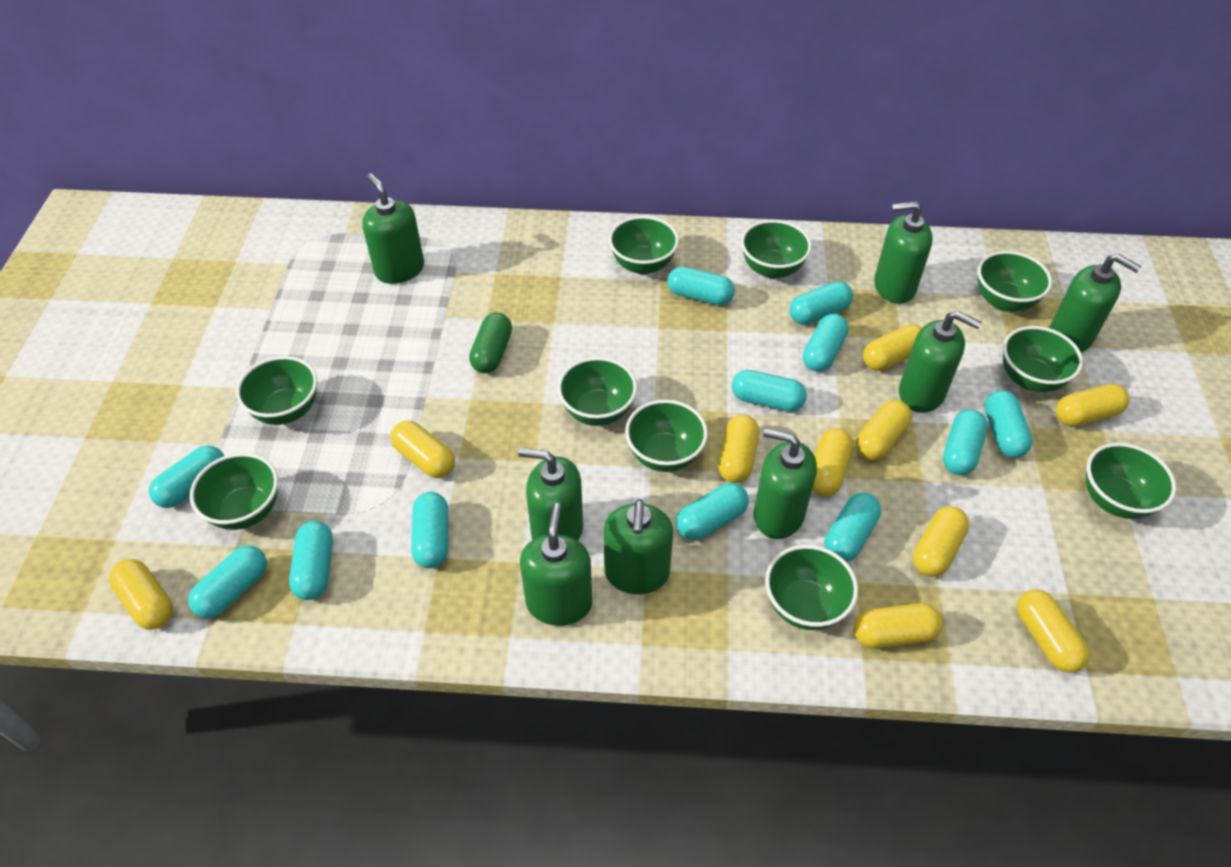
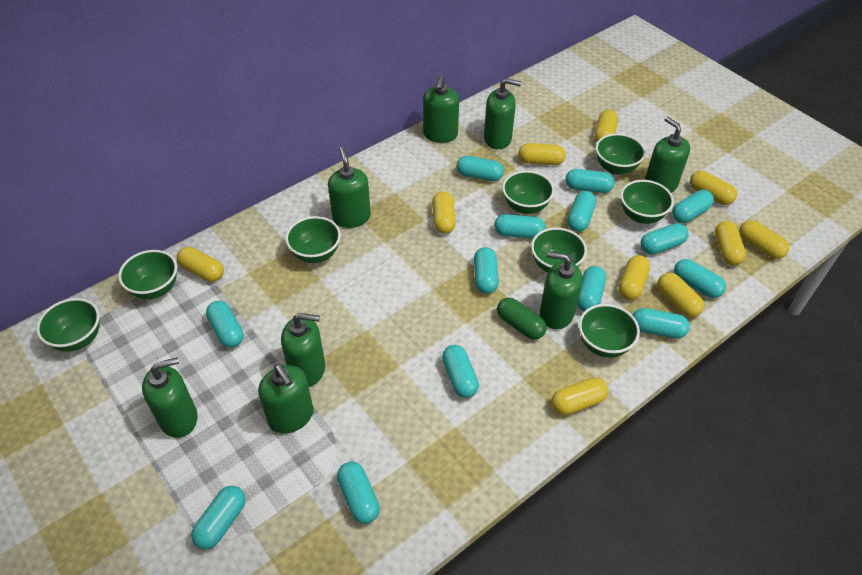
green bowl: [190,453,278,530] [236,356,317,425] [557,357,637,426] [609,216,679,274] [625,400,708,472] [741,220,812,279] [765,545,858,630] [978,251,1052,311] [1003,326,1083,392] [1086,443,1176,519] = 10 -> [36,298,100,352] [118,250,177,299] [285,216,341,263] [502,170,554,214] [531,227,587,273] [579,304,640,358] [596,133,646,175] [620,180,674,224] = 8
turquoise capsule: [149,445,224,508] [188,546,267,618] [289,521,333,600] [411,492,448,568] [667,267,735,305] [676,483,749,540] [732,370,807,412] [789,281,853,325] [803,314,849,372] [824,493,881,562] [943,409,988,475] [984,390,1033,458] = 12 -> [191,485,246,549] [206,301,244,348] [337,461,380,524] [442,345,479,398] [457,156,504,181] [474,247,499,294] [494,214,546,239] [565,169,615,193] [567,191,596,232] [577,266,606,312] [632,308,690,339] [640,223,689,254] [672,190,714,223] [674,259,726,298] = 14

